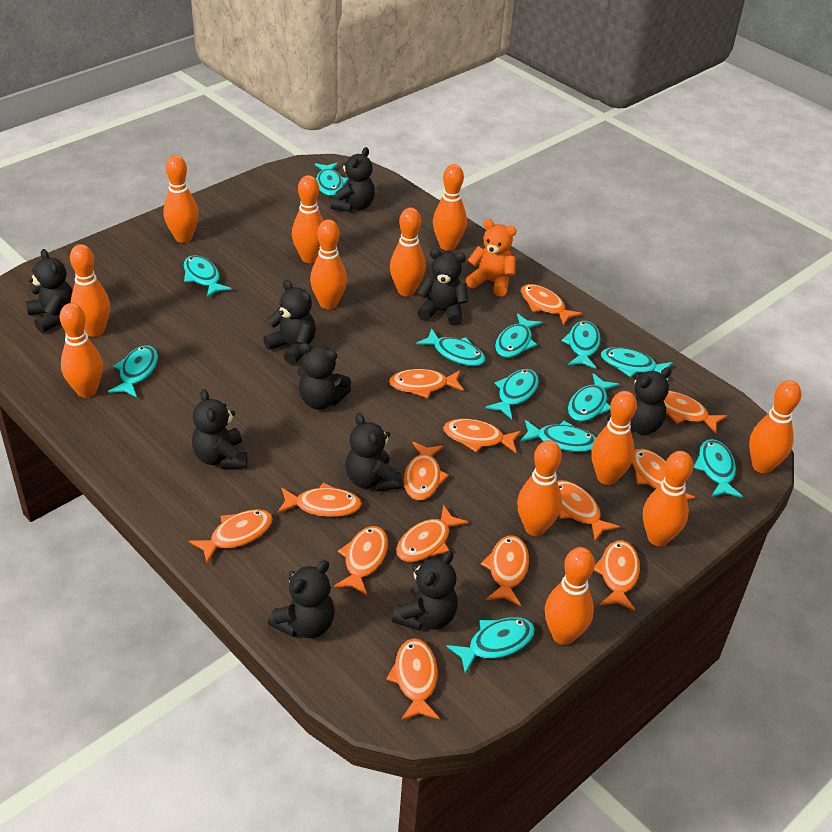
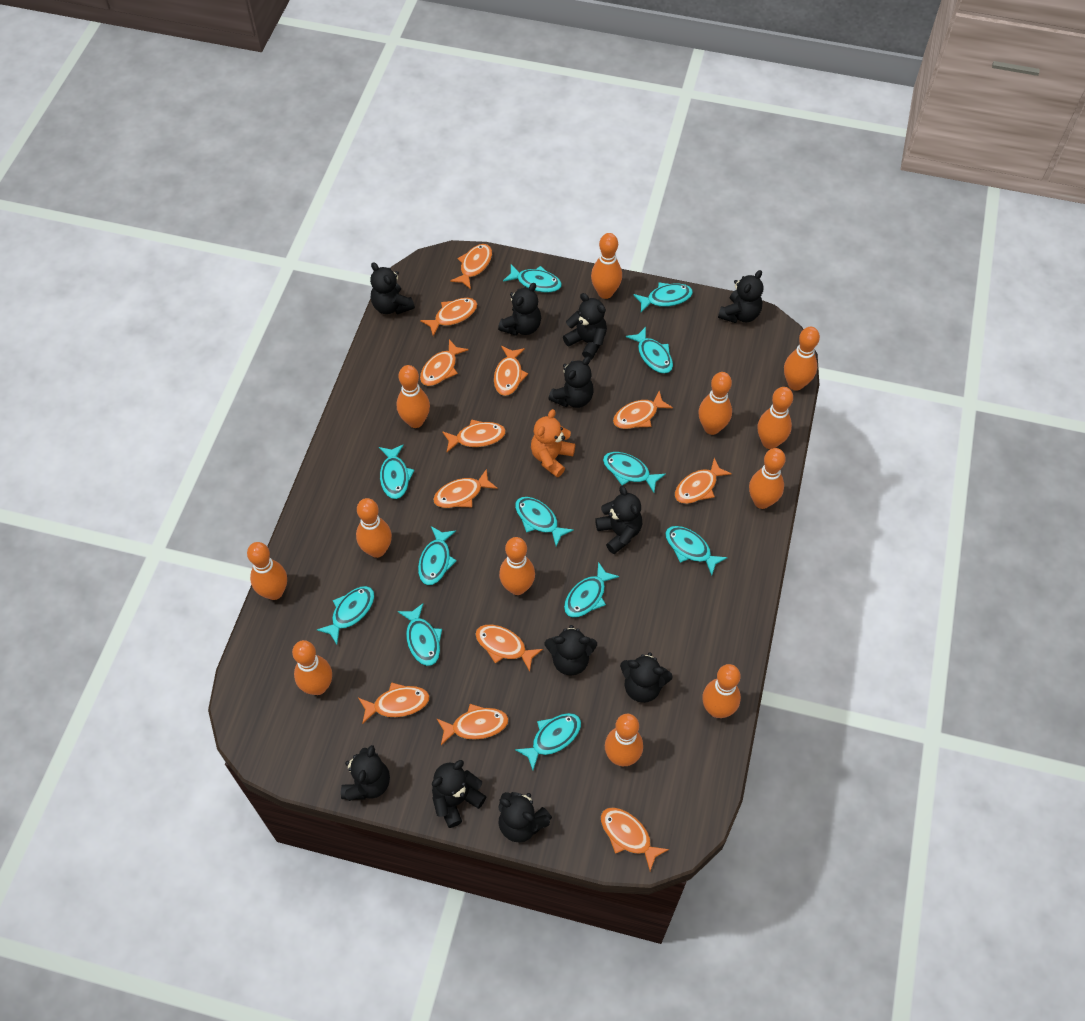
black teddy bear: [26,249,73,333] [192,389,247,469] [263,280,316,365] [268,560,335,638] [297,343,351,410] [331,147,375,212] [346,413,402,492] [392,551,458,630] [417,249,468,326] [608,367,672,435] = 10 -> [341,745,390,801] [370,262,415,315] [432,760,487,828] [498,283,541,336] [498,792,552,843] [545,625,597,676] [548,356,594,408] [563,293,607,360] [595,486,642,554] [620,652,673,703] [718,270,763,323] = 11
orange fish: [189,509,273,563] [278,483,362,517] [334,526,388,596] [386,638,439,720] [389,369,464,398] [396,505,468,562] [404,442,449,500] [443,419,521,453] [481,535,529,606] [521,284,582,325] [557,480,620,541] [594,540,640,611] [632,449,695,499] [664,391,727,434] = 14 -> [358,682,429,724] [420,298,477,336] [420,339,469,386] [433,469,498,508] [436,704,509,745] [442,419,506,452] [450,244,492,289] [475,625,543,672] [494,346,528,396] [601,807,669,871] [613,391,673,429] [675,458,732,504] = 12

